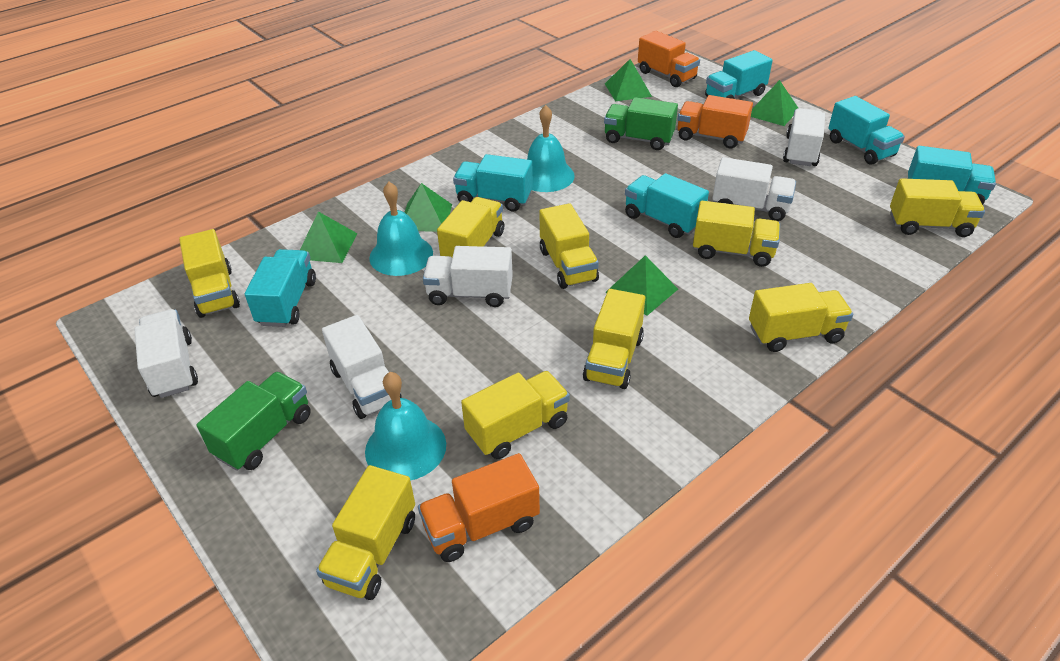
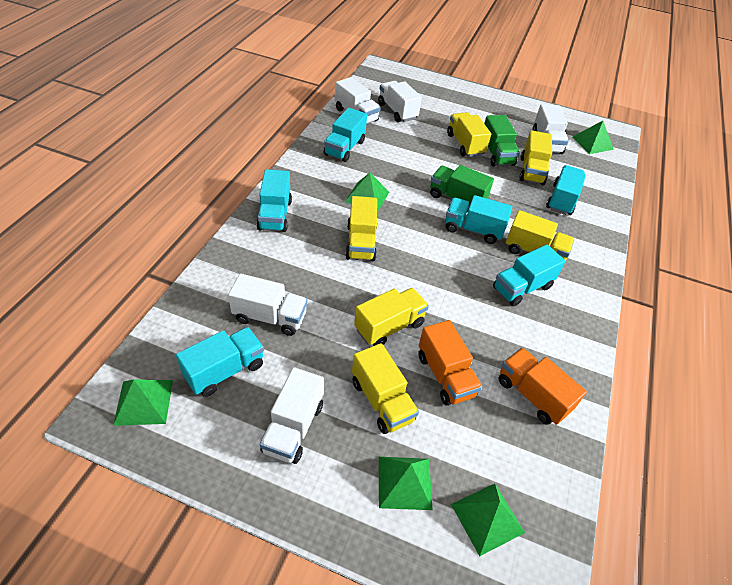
orange truck: [418,453,540,562] [638,31,700,87] [678,95,753,148] = 3 -> [418,320,482,406] [498,348,587,425] = 2
turquoise bell: [365,372,446,480] [369,182,433,276] [527,105,575,192] = 3 -> none = 0
yellow truck: [179,229,240,318] [316,465,415,600] [437,197,504,257] [461,371,570,459] [539,203,599,289] [583,289,645,389] [693,201,780,267] [749,283,853,352] [890,178,985,237] = 9 -> [345,196,377,261] [352,343,419,434] [354,288,429,346] [447,112,491,157] [506,210,574,261] [520,130,552,185] = 6

